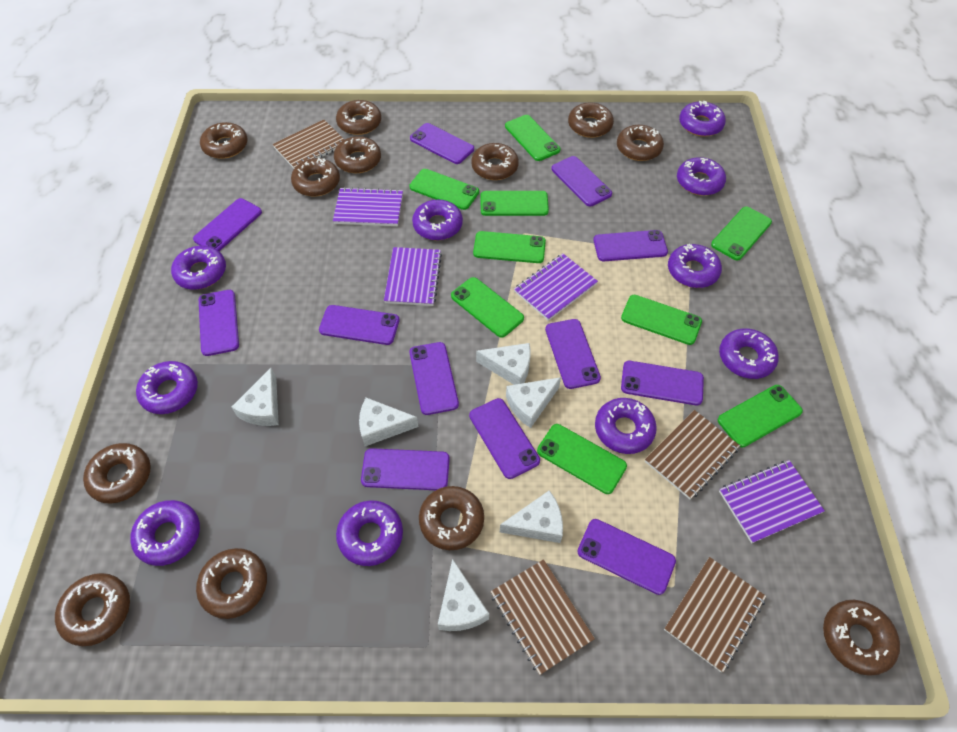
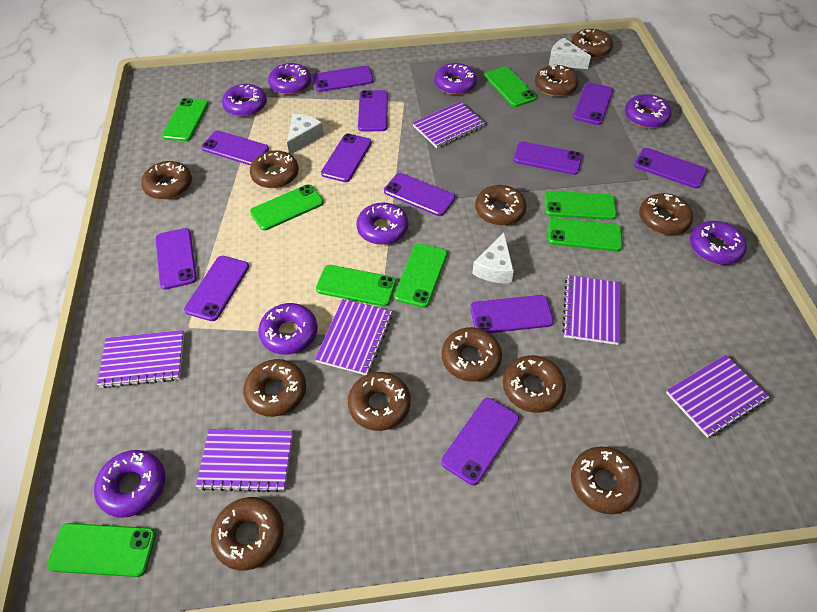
brown notebook: [272,120,345,168] [490,559,595,675] [645,410,740,499] [664,557,766,672] = 4 -> none = 0
green phone: [409,169,479,210] [451,277,524,338] [473,231,546,263] [481,191,549,216] [505,115,560,161] [537,424,627,494] [621,295,702,345] [711,206,772,261] [718,385,803,447] = 9 -> [47,523,156,577] [162,98,209,141] [250,184,324,230] [316,265,396,306] [394,244,448,308] [485,67,536,107] [544,191,617,220] [548,218,622,251] = 8
purple donut: [131,500,200,566] [136,361,198,414] [171,246,226,290] [336,501,403,566] [412,200,463,240] [595,398,657,454] [668,244,722,288] [677,157,726,196] [679,101,726,137] [719,328,779,379] = 10 -> [94,450,166,518] [222,84,267,117] [258,303,318,355] [268,63,311,95] [356,203,408,245] [434,63,477,95] [625,94,672,128] [690,221,747,265] = 8
purple notebook: [333,187,403,226] [384,247,442,306] [514,254,598,321] [719,460,825,543] = 4 -> [97,330,184,388] [196,429,293,492] [315,299,392,375] [413,102,485,148] [562,275,620,345] [666,355,770,438] = 6
white cheese: [232,368,279,426] [359,398,418,446] [438,558,489,631] [476,343,531,385] [500,490,563,543] [506,377,561,428] = 6 -> [287,114,324,154] [472,233,514,283] [549,38,591,69] = 3

